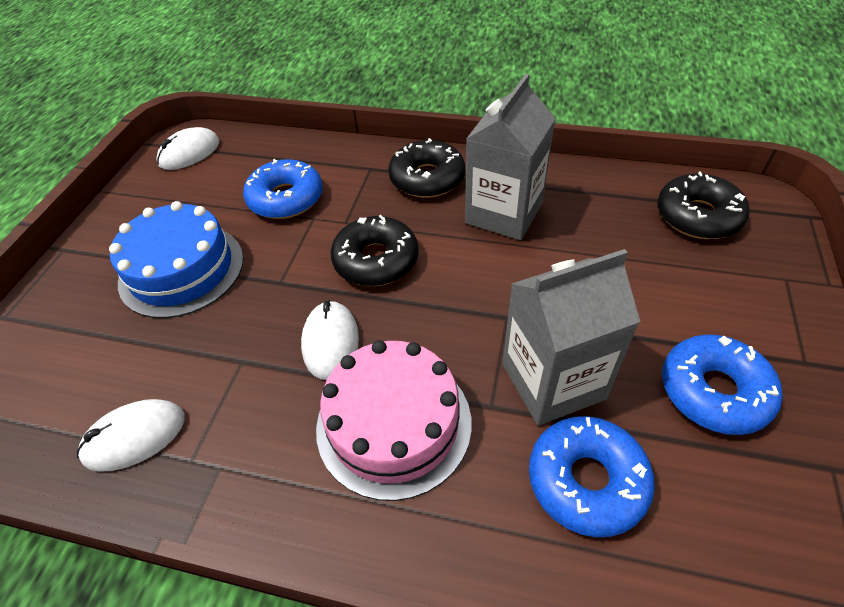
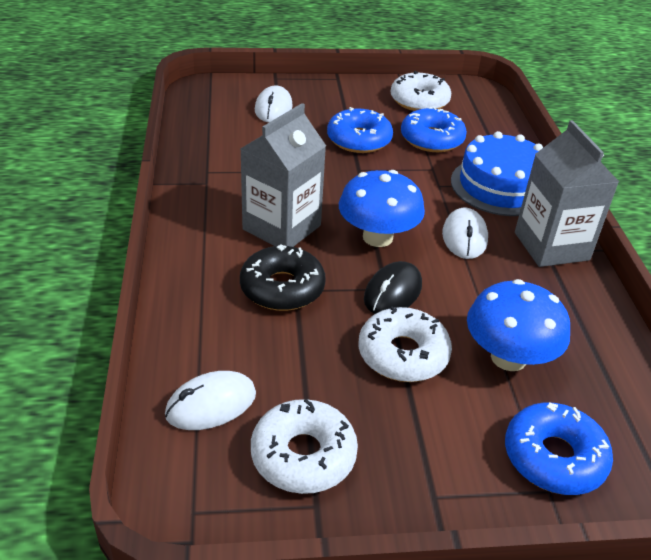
black donut: [331,215,419,286] [388,138,465,198] [657,172,750,239] = 3 -> [240,244,326,311] = 1
black mouse: none = 0 -> [364,261,422,314] = 1
blue mushroom: none = 0 -> [339,170,425,247] [467,279,570,371] = 2
pink cake: [316,340,472,501] = 1 -> none = 0
white donut: none = 0 -> [251,399,358,494] [359,306,452,382] [391,71,451,111] = 3

